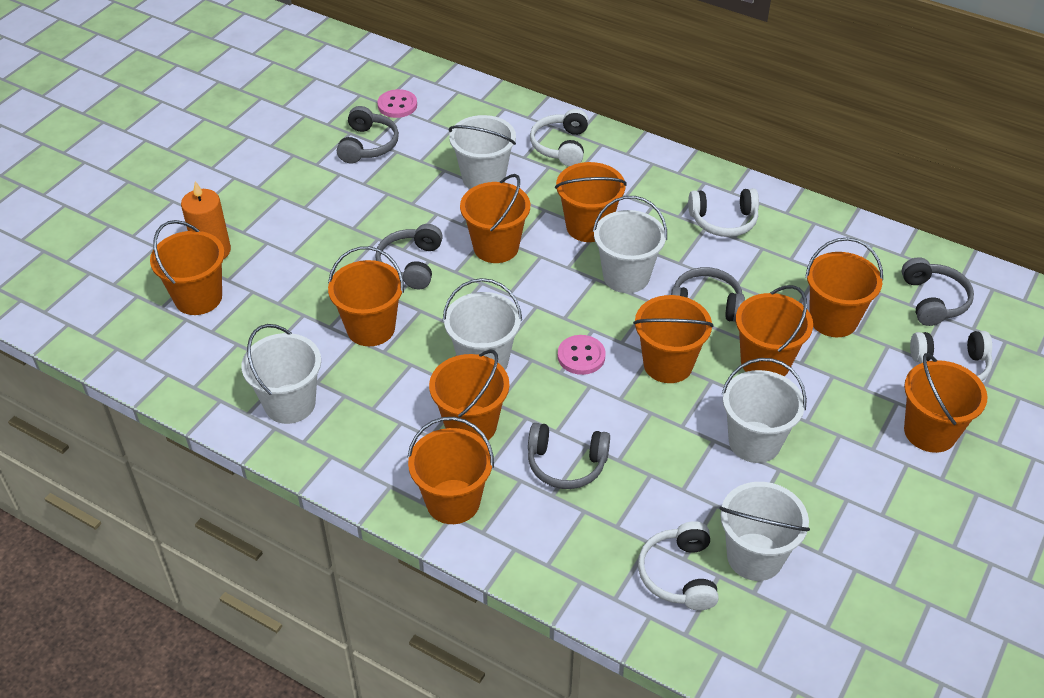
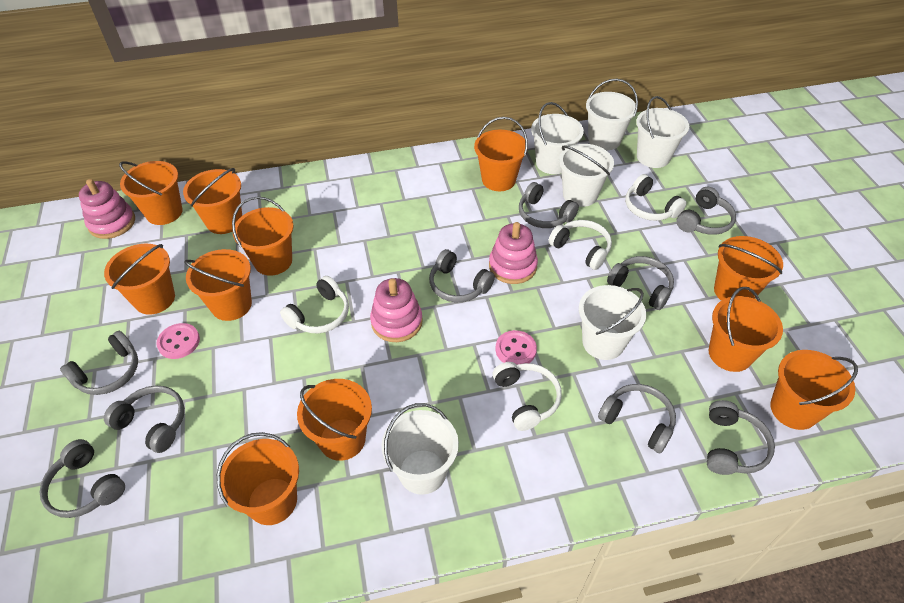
grey headphones: [337,106,399,163] [375,224,443,289] [528,423,610,489] [671,267,745,322] [901,257,974,326] = 5 -> [40,439,125,518] [60,331,138,395] [104,386,185,453] [429,249,495,302] [519,182,579,228] [598,384,676,453] [607,256,674,310] [676,187,736,235] [707,400,775,475] = 9
orange bucket: [150,220,225,315] [328,246,404,346] [407,417,494,524] [429,349,509,440] [460,174,530,263] [555,162,627,242] [633,295,713,383] [736,285,813,376] [805,238,883,337] [904,353,988,453] = 10 -> [104,244,175,315] [119,161,183,225] [183,168,242,234] [184,249,252,321] [217,432,299,525] [232,196,294,276] [297,379,372,461] [474,117,528,191] [709,287,783,372] [714,236,783,301] [770,350,858,430] = 11
orange candle: [181,181,231,260] = 1 -> none = 0
pink stacking toy: none = 0 -> [79,179,135,239] [370,278,423,342] [489,222,538,284] = 3

